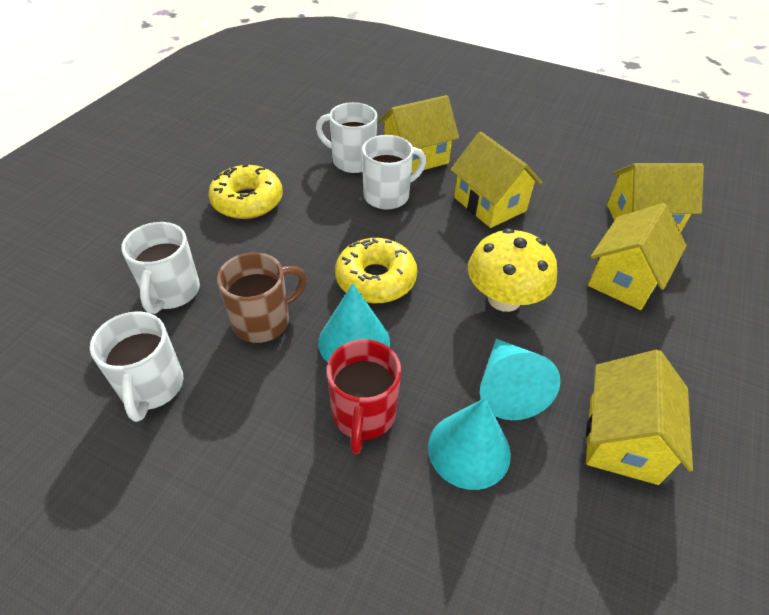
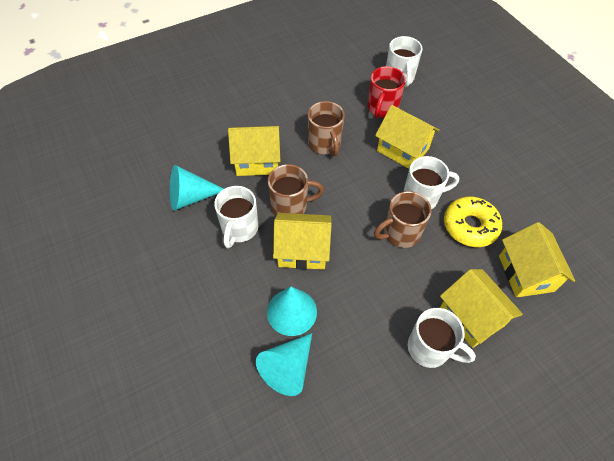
brown mug: [217,252,307,343] = 1 -> [268,164,324,216] [308,101,345,156] [374,191,431,248] = 3
yellow donut: [208,164,283,219] [335,238,417,303] = 2 -> [444,196,502,247] = 1
yellow mushroom: [468,228,557,312] = 1 -> none = 0

